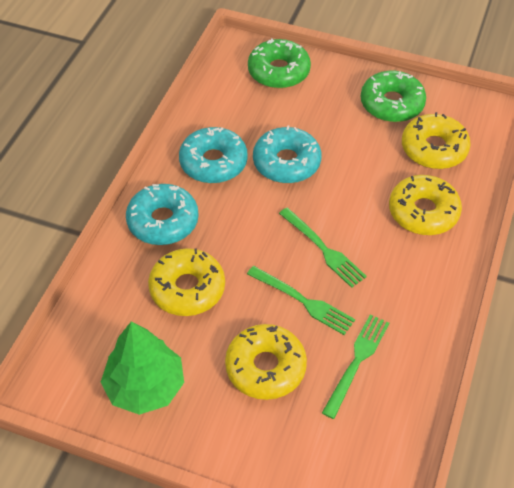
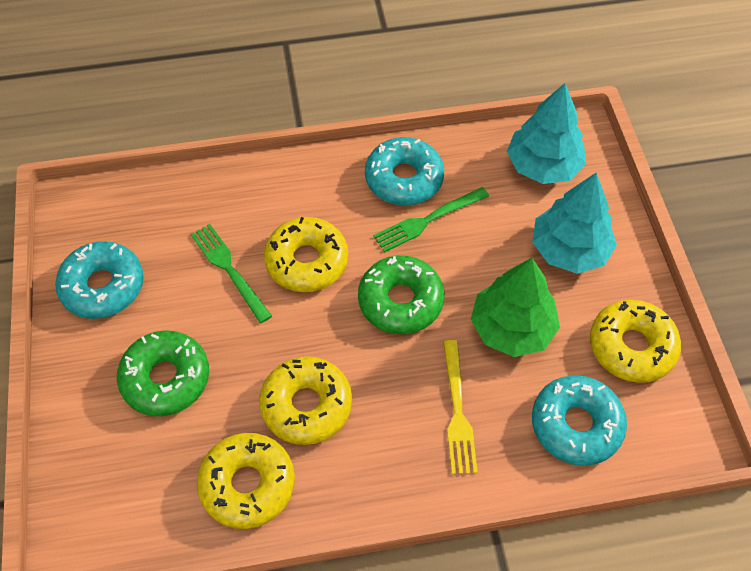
green fork: [247,266,355,335] [279,208,367,288] [322,314,389,419] = 3 -> [191,224,272,323] [373,187,489,252] = 2
turquoise tree: none = 0 -> [507,83,586,184] [532,172,617,274] = 2
yellow fork: none = 0 -> [443,340,478,475] = 1

